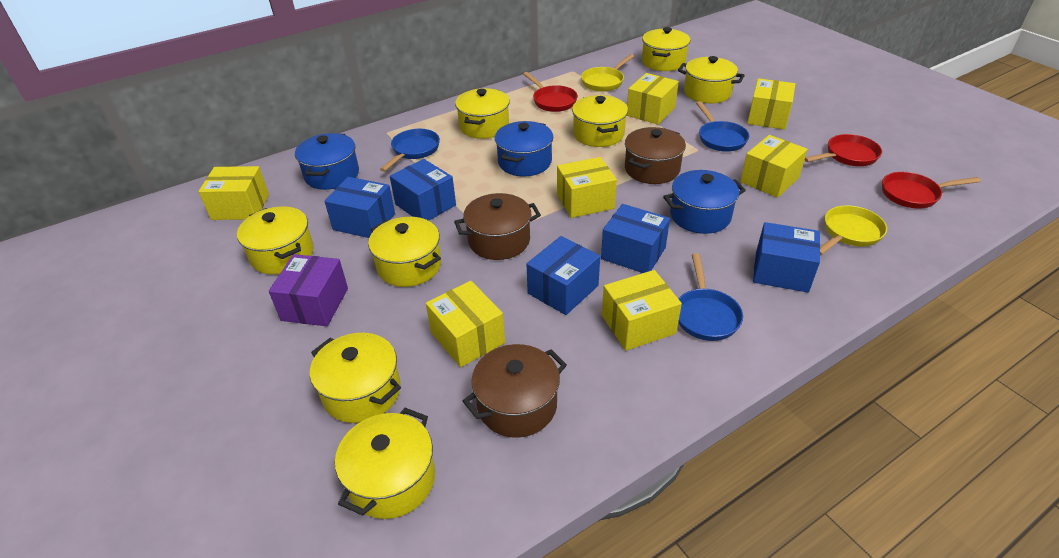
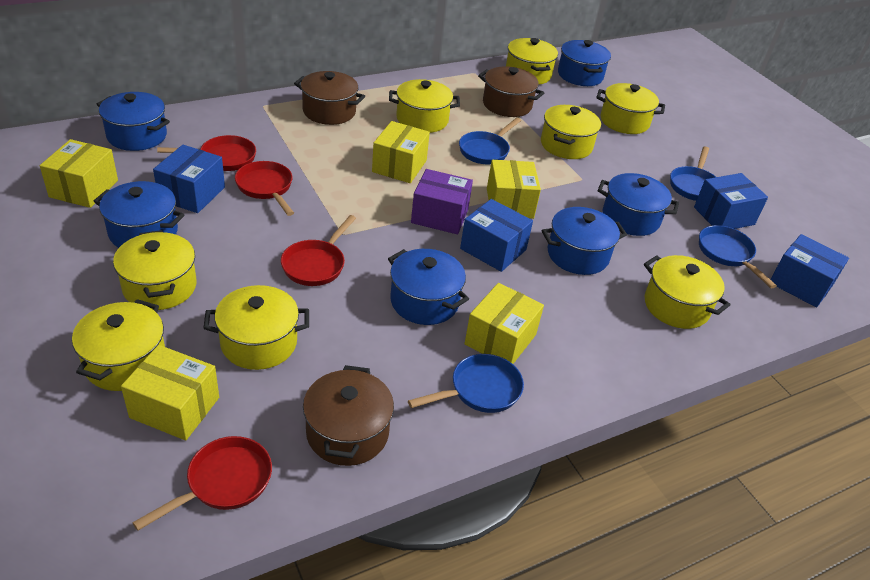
blue box: [324,177,395,238] [390,159,456,221] [526,236,600,315] [601,204,670,273] [753,222,820,293] = 5 -> [153,145,225,213] [460,199,533,272] [694,173,768,229] [770,234,849,307] = 4
blue pan: [380,129,440,172] [678,253,743,341] [696,101,749,152] = 3 -> [408,354,524,413] [459,118,521,164] [670,146,716,201] [699,225,777,288] = 4
blue pot: [295,133,359,190] [495,121,553,177] [663,170,746,234] = 3 -> [94,181,184,248] [97,92,170,151] [388,249,469,325] [542,207,627,275] [558,40,611,86] [598,173,679,236] = 6
red pan: [523,72,578,112] [804,134,882,166] [882,172,981,209] = 3 -> [132,436,272,531] [157,135,256,171] [235,161,294,216] [281,215,356,286] = 4
yellow box: [198,166,269,220] [426,281,505,367] [557,157,617,218] [602,270,682,351] [626,73,679,125] [740,135,808,198] [747,78,795,130] = 7 -> [40,139,118,208] [121,345,219,440] [372,121,430,183] [464,283,544,364] [487,160,541,219] = 5
yellow pan: [581,54,634,92] [820,205,887,255] = 2 -> none = 0

